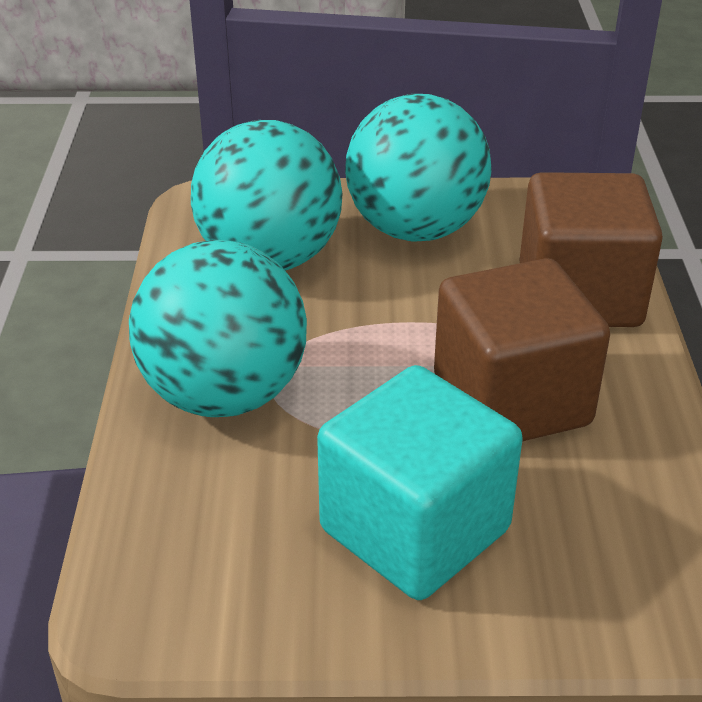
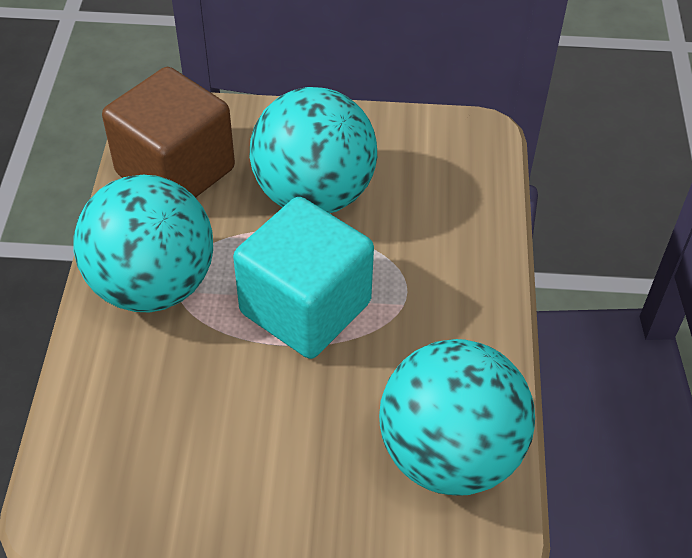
brown cube: [434,258,610,441] [519,172,663,327] = 2 -> [102,67,235,198] = 1

